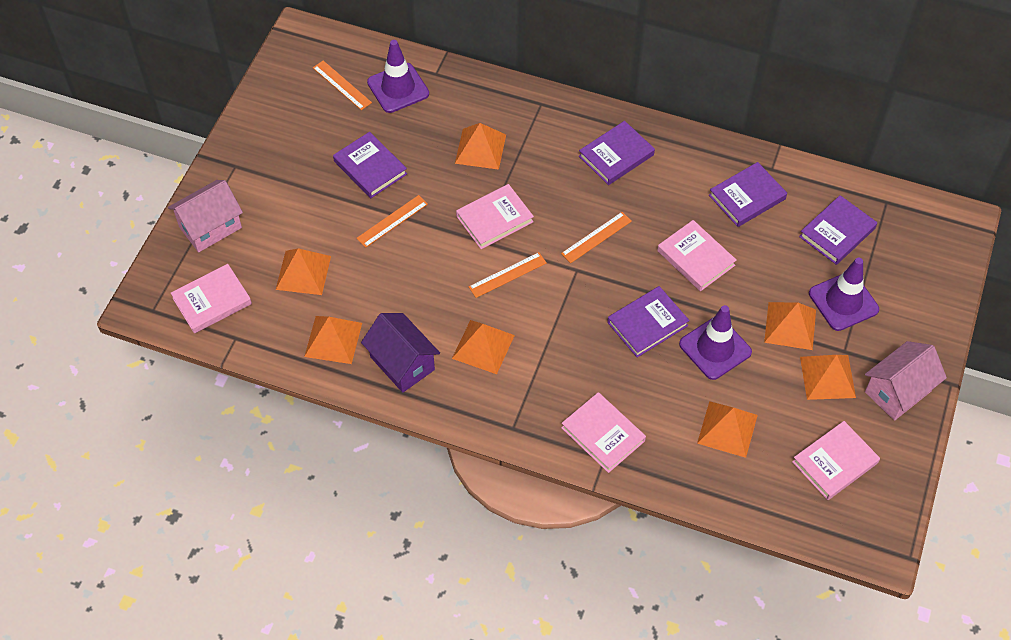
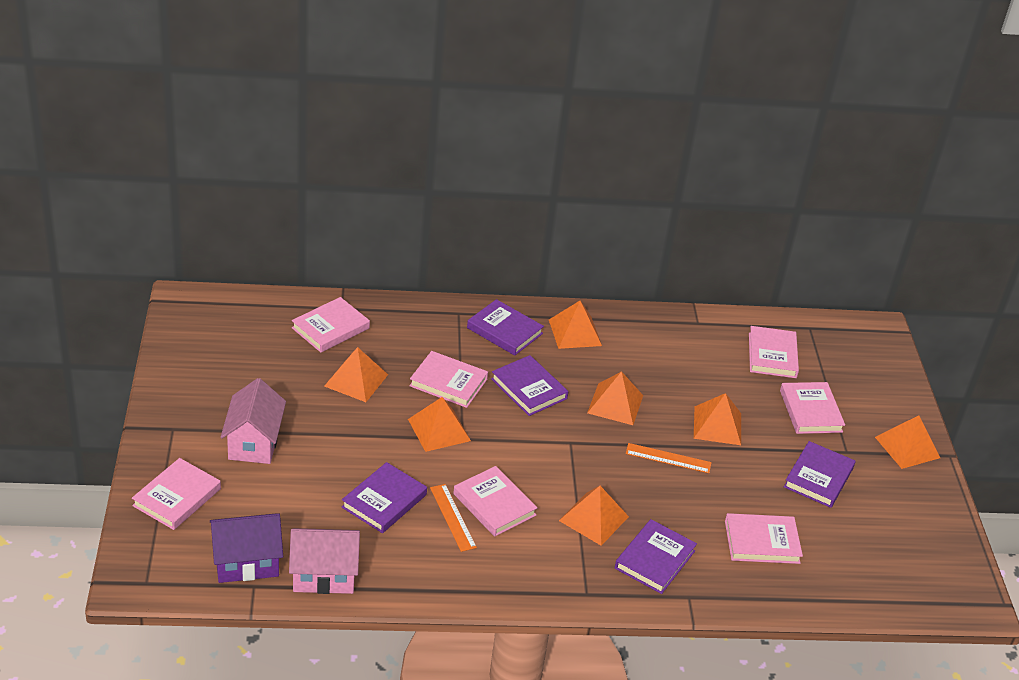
orange ruler: [313,61,372,110] [356,195,428,248] [469,252,547,298] [561,212,632,263] = 4 -> [430,484,477,552] [626,443,712,473] = 2
pink book: [171,264,252,333] [456,184,534,249] [561,392,646,473] [657,220,736,291] [792,421,880,500] = 5 -> [132,458,221,530] [292,297,370,353] [409,351,488,408] [453,466,538,537] [725,513,803,564] [749,326,799,378] [780,382,845,434] = 7
purple traffic cone: [367,40,429,113] [679,305,752,380] [809,258,879,331] = 3 -> none = 0

